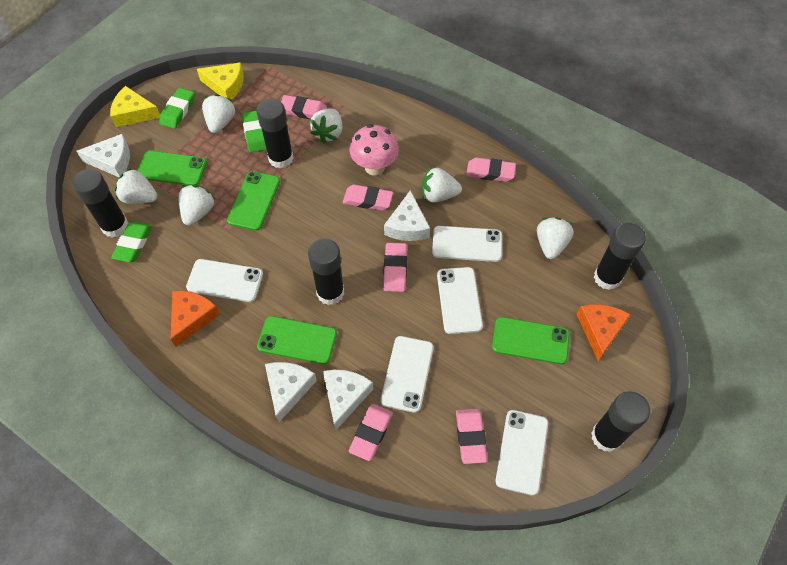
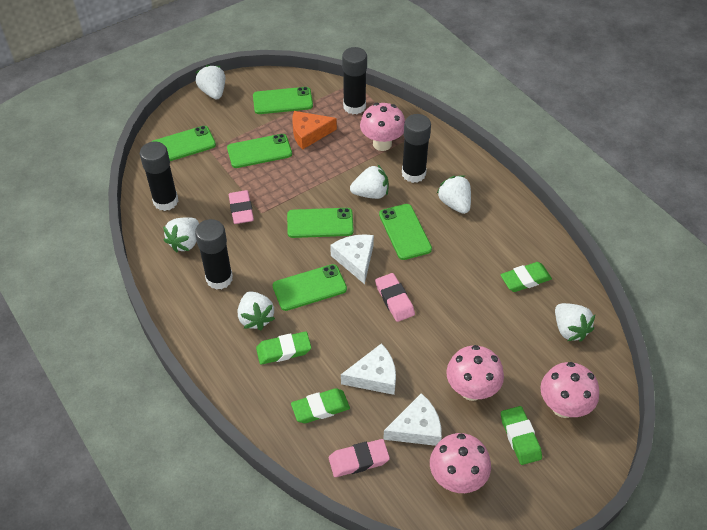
black glue stick: [72,169,128,237] [256,99,294,168] [308,238,344,305] [591,391,650,452] [594,223,646,290] = 5 -> [140,142,178,211] [195,219,233,290] [342,47,367,114] [402,114,431,183] = 4
green eraser: [111,222,152,262] [159,88,194,129] [242,111,267,152] = 3 -> [256,331,311,365] [291,388,350,423] [500,262,552,292] [501,406,542,465] = 4
green phone: [137,151,207,185] [227,171,280,231] [257,316,337,364] [492,317,570,364] = 4 -> [151,126,216,161] [227,134,292,168] [253,87,313,114] [273,264,347,311] [287,208,354,238] [379,204,432,260] = 6
orange cheese: [171,291,220,347] [577,304,631,361] = 2 -> [292,111,337,150] = 1
pink eraser: [281,95,327,119] [343,184,393,211] [349,404,393,461] [383,243,407,292] [456,409,487,464] [466,157,516,182] = 6 -> [229,190,254,224] [329,439,390,477] [375,273,415,322] = 3
pink mushroom: [350,124,399,175] = 1 -> [360,103,405,151] [430,433,491,493] [446,345,504,401] [540,362,599,418] = 4
white cheese: [77,134,130,177] [265,362,317,422] [323,370,373,431] [384,191,430,241] = 4 -> [330,234,374,284] [341,343,396,395] [383,393,442,446] = 3
white phone: [186,259,263,302] [381,336,434,413] [432,226,502,262] [437,267,483,334] [496,410,548,496] = 5 -> none = 0
yellow cheese: [110,86,160,127] [197,62,244,100] = 2 -> none = 0

